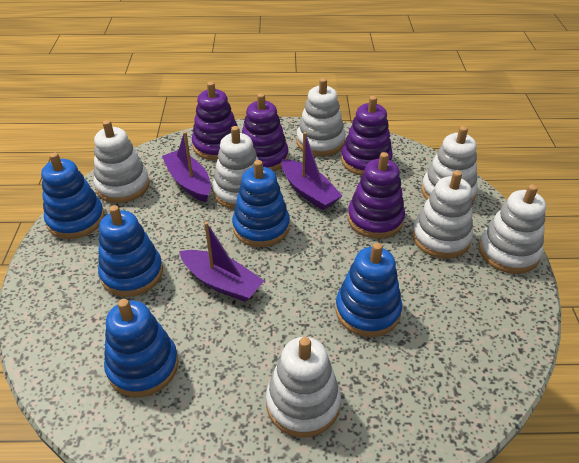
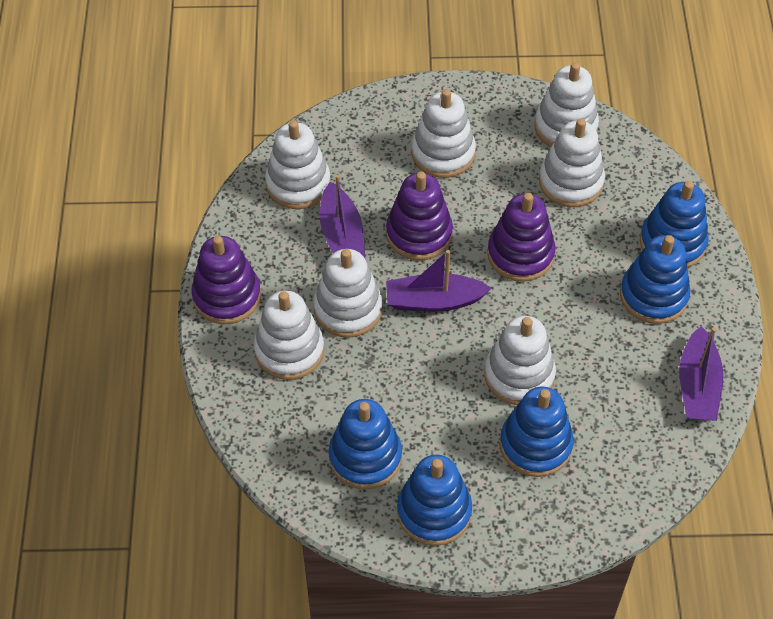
purple stacking toy: [192,82,238,160] [242,93,288,171] [341,96,393,176] [347,152,405,239] = 4 -> [191,236,261,324] [386,172,453,261] [487,193,555,282] = 3

